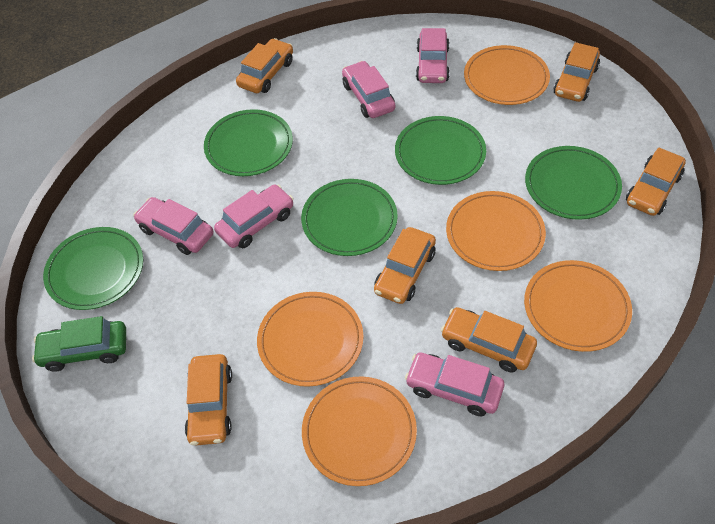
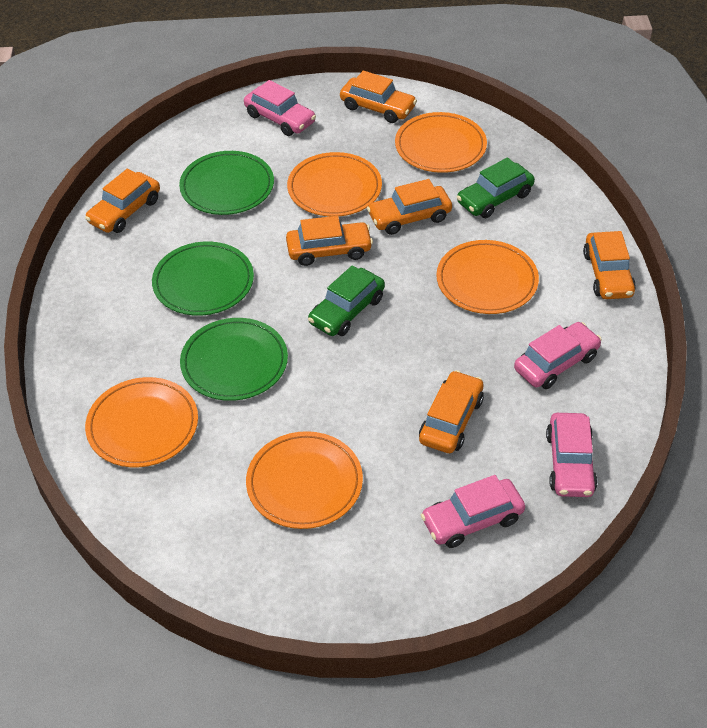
green car: [32,316,126,372] = 1 -> [308,265,385,336] [457,157,535,218] = 2
green plate: [43,227,143,310] [204,109,293,176] [301,179,398,256] [395,116,486,185] [525,146,622,220] = 5 -> [152,242,254,316] [179,151,274,215] [180,318,288,401] = 3
pink car: [133,197,213,255] [214,184,294,248] [342,61,395,118] [405,352,504,416] [416,28,450,83] = 5 -> [244,80,316,136] [421,475,525,548] [514,322,602,389] [546,413,598,497] = 4

